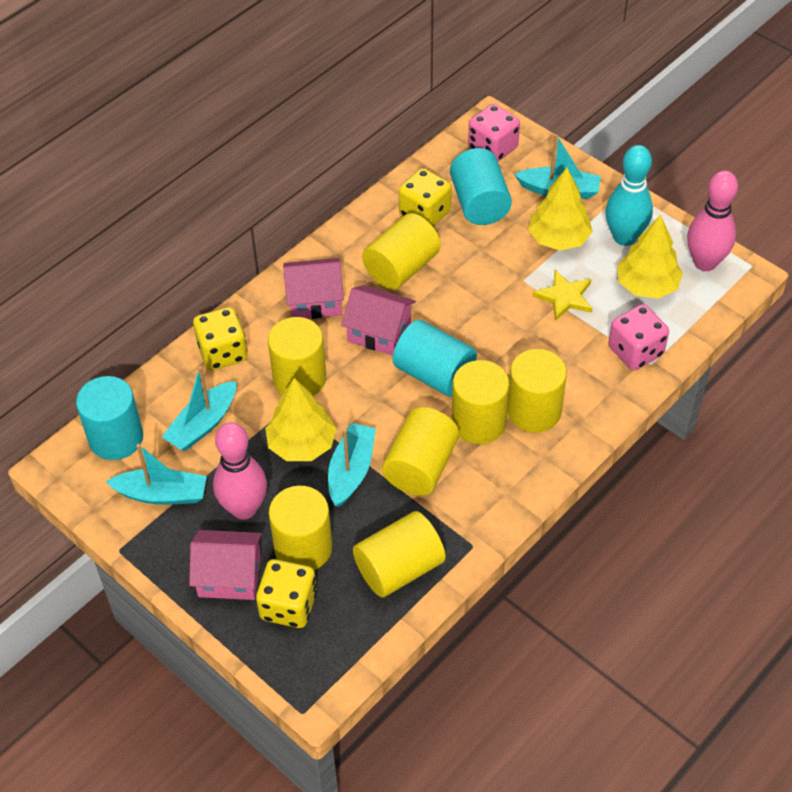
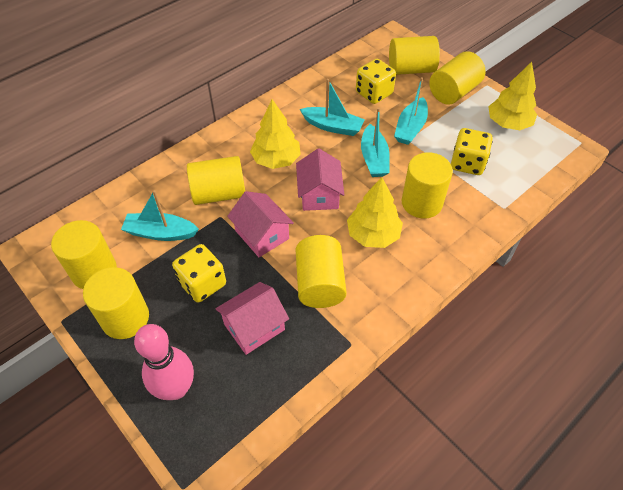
pink bowling pin: [213,422,267,520] [687,170,738,271] = 2 -> [134,324,194,400] = 1
pink dice: [468,104,520,162] [608,304,669,370] = 2 -> none = 0
turquoise bowling pin: [605,145,653,246] = 1 -> none = 0
turquoise cylinder: [76,376,143,460] [393,320,477,397] [450,148,512,225] = 3 -> none = 0
yellow star: [532,270,593,321] = 1 -> none = 0

